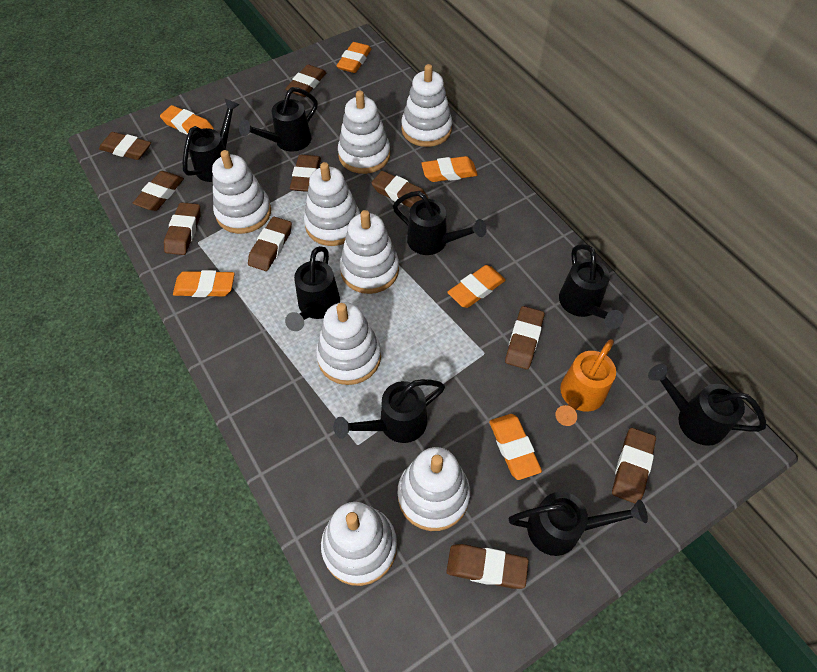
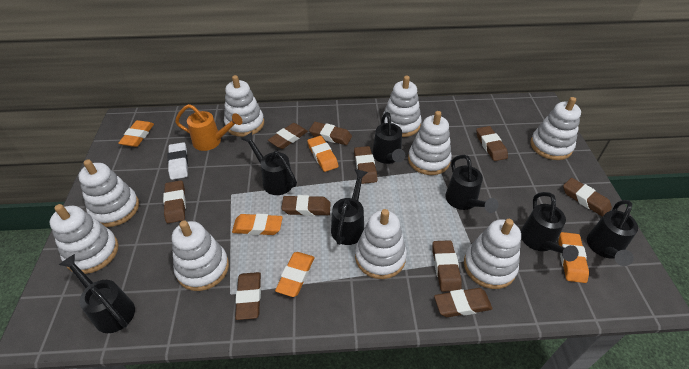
black watering can: [183,98,240,182] [239,87,318,152] [285,246,340,331] [334,379,445,443] [393,191,487,255] [509,492,648,556] [559,244,624,329] [648,364,766,446] = 8 -> [59,254,135,333] [241,132,297,195] [331,169,368,245] [372,112,405,164] [445,155,499,213] [521,192,579,261] [587,200,638,266] = 7
orange eraser: [160,105,214,135] [173,270,235,297] [336,42,371,73] [421,156,478,182] [447,265,506,308] [489,414,542,480] = 6 -> [118,120,154,147] [232,214,283,235] [275,252,314,297] [307,136,339,172] [558,232,589,283] = 5
white eraser: none = 0 -> [167,142,188,180] = 1
white stacking toy: [212,150,271,234] [304,162,360,246] [316,302,381,385] [321,502,397,586] [338,91,390,174] [340,210,399,294] [397,447,470,531] [401,64,452,147] = 8 -> [50,204,118,274] [79,160,139,227] [172,220,229,291] [224,75,264,137] [355,209,407,279] [382,76,421,137] [408,111,452,175] [464,219,521,289] [530,97,581,160] = 9

